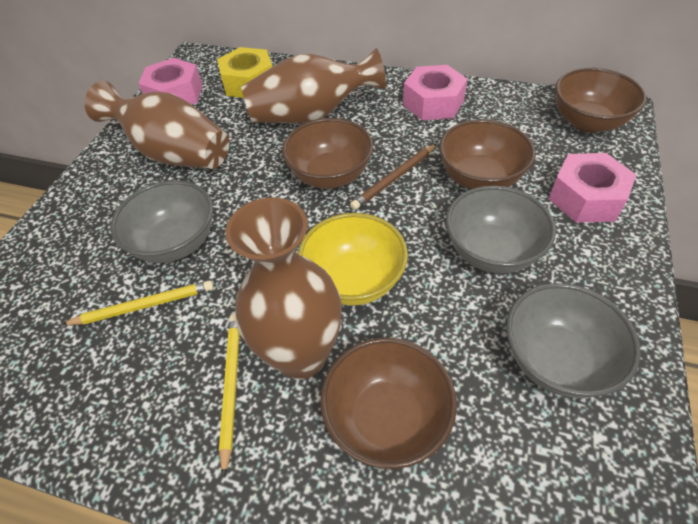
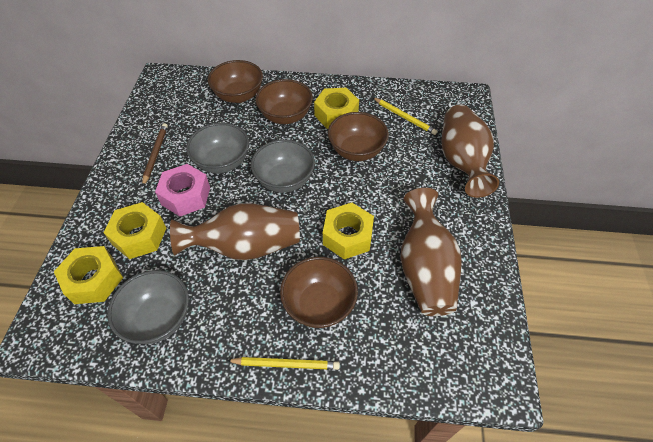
pink nut: [138,58,203,105] [403,65,467,120] [549,153,636,223] = 3 -> [155,164,210,216] = 1
yellow bowl: [298,213,408,306] = 1 -> none = 0
yellow nut: [217,47,272,98] = 1 -> [54,246,123,304] [104,202,166,259] [314,88,359,129] [323,203,374,259] = 4

